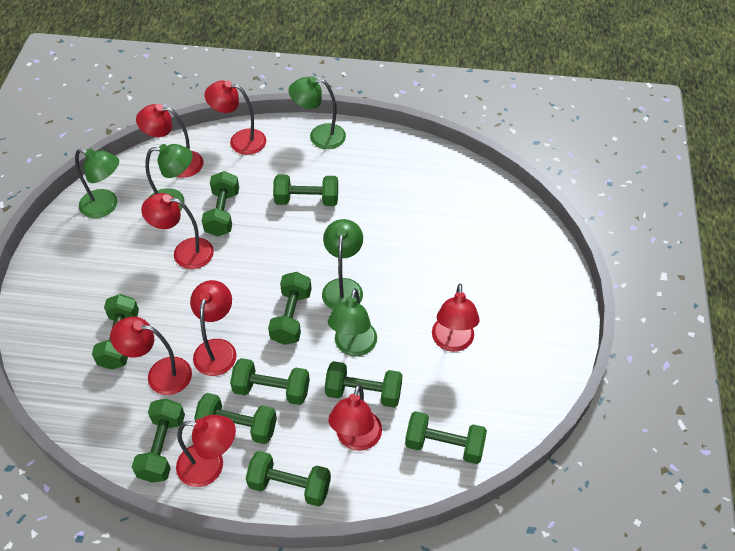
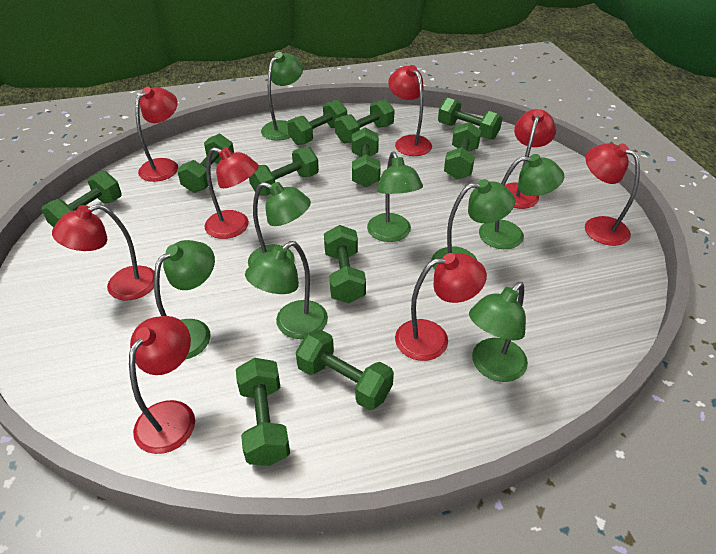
green dumbbell: [92,294,139,370] [132,399,185,483] [194,393,277,444] [202,171,239,237] [230,358,310,405] [246,451,331,507] [268,272,312,345] [273,175,338,206] [325,361,402,408] [405,411,487,464] = 10 -> [41,171,122,228] [177,134,234,193] [236,358,290,466] [249,147,319,196] [287,100,347,145] [296,330,394,410] [324,225,366,303] [335,99,395,143] [352,127,381,187] [438,98,503,140] [444,122,481,180] = 11
green lamp: [75,148,119,218] [145,144,193,210] [289,76,346,149] [322,219,363,310] [328,288,377,356] = 5 -> [154,240,215,359] [245,241,328,339] [248,182,311,266] [261,52,303,141] [367,151,423,242] [431,179,515,269] [469,282,528,382] [479,154,564,249] = 8

